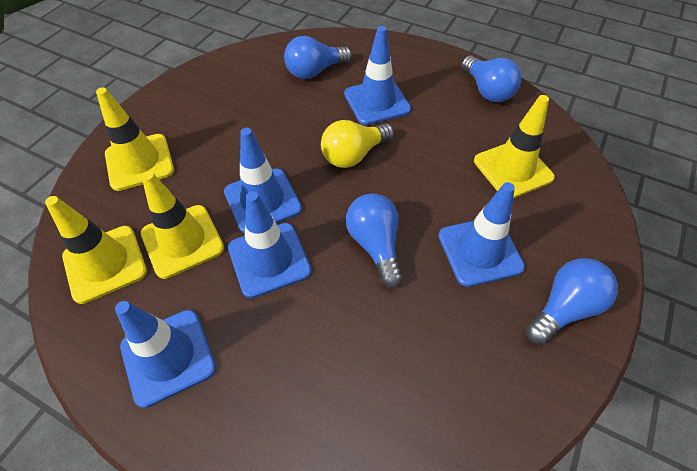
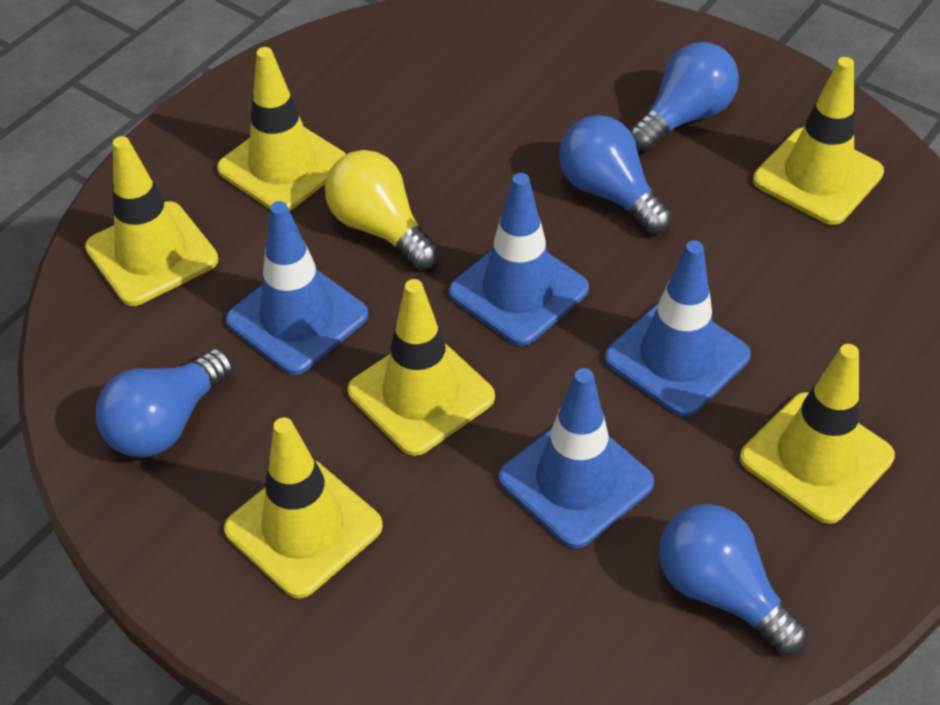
blue traffic cone: [115,301,216,408] [224,128,302,233] [228,191,311,298] [344,26,411,125] [438,182,525,287] = 5 -> [226,201,368,375] [449,173,589,346] [499,368,654,548] [605,240,751,417] = 4
yellow traffic cone: [45,196,147,304] [96,87,174,191] [141,171,224,279] [474,95,555,199] = 4 -> [85,136,218,306] [217,47,346,211] [224,417,383,599] [347,279,495,456] [740,344,895,524] [753,57,884,225] = 6

